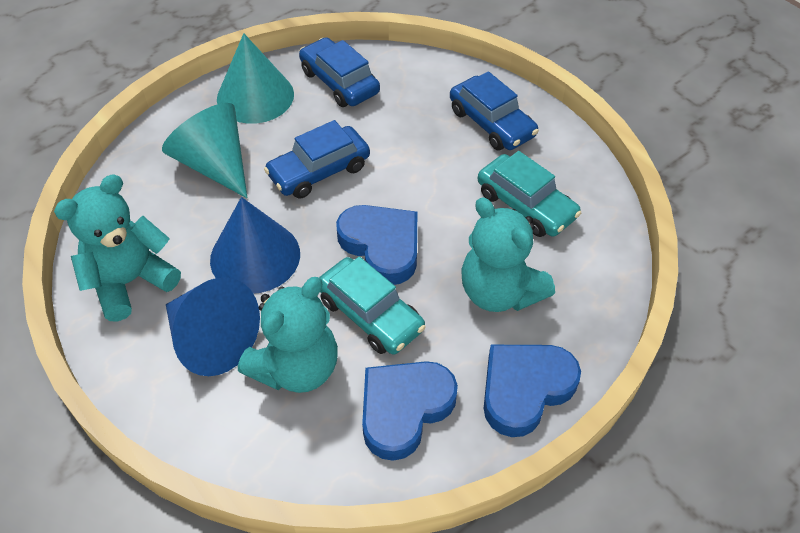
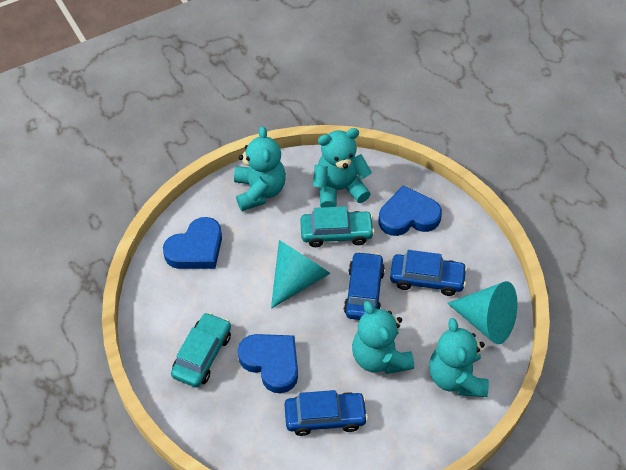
blue cone: [166,277,260,376] [210,197,300,294] = 2 -> none = 0
turquoise teddy bear: [54,175,181,322] [238,277,338,393] [462,197,555,312] = 3 -> [234,126,286,211] [313,128,372,207] [352,301,414,374] [429,318,489,397] = 4

